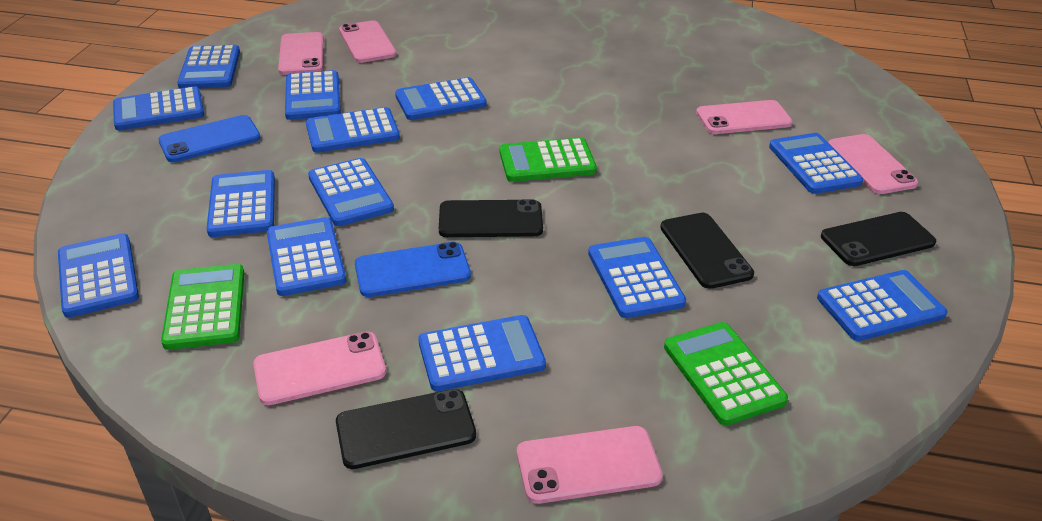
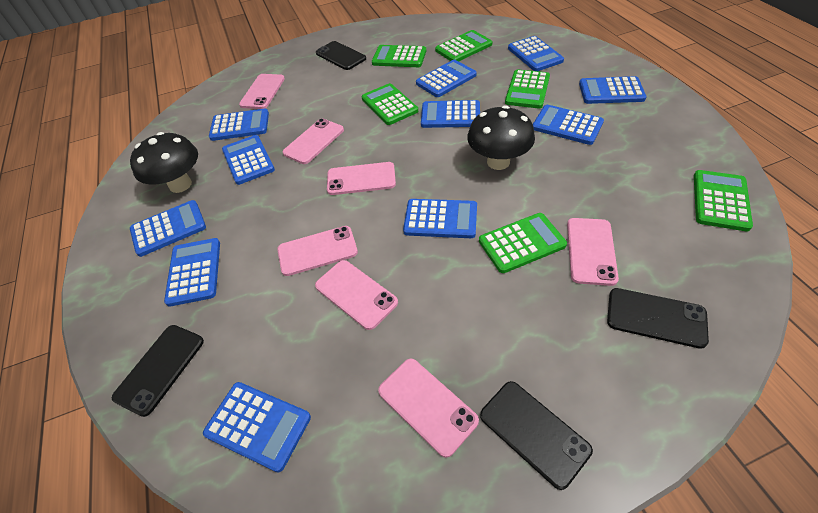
black mushroom: none = 0 -> [130,132,198,193] [467,105,535,170] = 2
blue calculator: [58,233,139,318] [113,86,204,130] [177,45,240,89] [206,170,275,237] [266,217,346,296] [285,70,341,120] [306,107,400,153] [308,158,394,226] [395,77,487,120] [418,315,546,391] [588,237,686,318] [769,133,863,194] [817,270,948,341] = 13 -> [130,200,206,257] [164,238,220,307] [203,382,311,472] [209,109,269,141] [222,135,275,185] [403,199,477,238] [416,60,477,97] [421,100,480,128] [508,36,564,71] [533,105,604,145] [579,76,646,104] = 11
blue phone: [158,115,261,162] [355,242,471,297] = 2 -> none = 0
green calculator: [161,264,244,350] [499,138,597,182] [664,322,788,426] = 3 -> [362,83,418,125] [372,45,426,67] [435,30,492,61] [479,213,567,273] [505,69,550,109] [694,170,753,232] = 6
pink phone: [253,332,386,405] [278,32,323,75] [339,20,396,63] [517,426,663,504] [696,100,792,134] [828,134,918,194] = 6 -> [239,74,285,109] [277,226,358,276] [283,118,344,164] [315,260,398,330] [327,162,396,195] [378,358,479,458] [567,218,619,286] = 7

